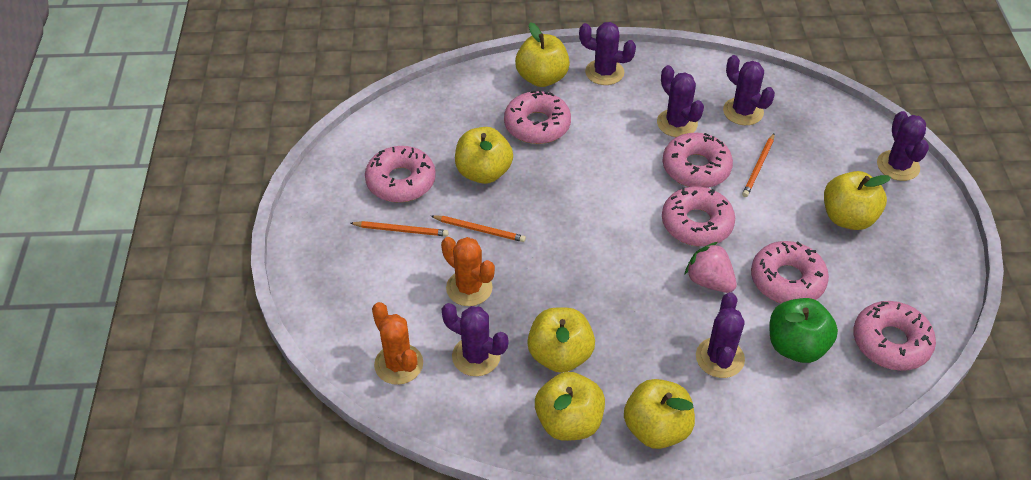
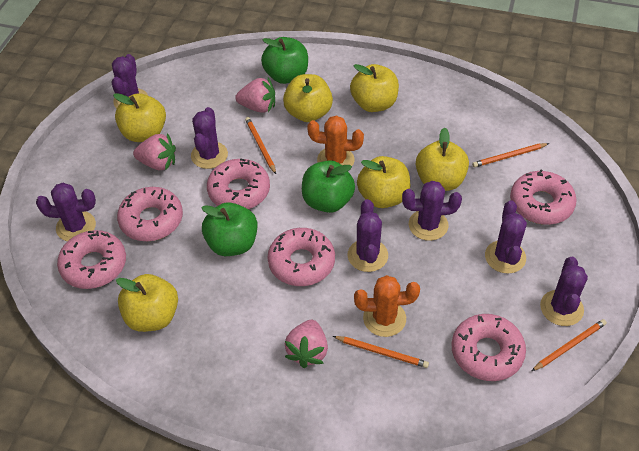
green apple: [770,298,838,363] = 1 -> [201,202,257,256] [261,37,308,84] [302,160,355,213] = 3
orange pencil: [350,221,449,237] [431,215,526,242] [742,133,774,197] = 3 -> [245,117,276,174] [333,336,429,368] [472,143,549,167] [532,319,607,371] = 4
pink strawberry: [685,242,737,293] = 1 -> [133,133,176,171] [235,78,275,113] [285,320,328,368] = 3
purple cactus: [442,303,508,376] [579,22,636,85] [657,65,704,137] [696,292,745,378] [723,55,775,125] [877,111,929,181] = 6 -> [36,183,96,241] [112,54,148,108] [191,107,228,169] [347,199,388,272] [402,181,462,241] [485,200,527,274] [540,257,588,326] = 7

